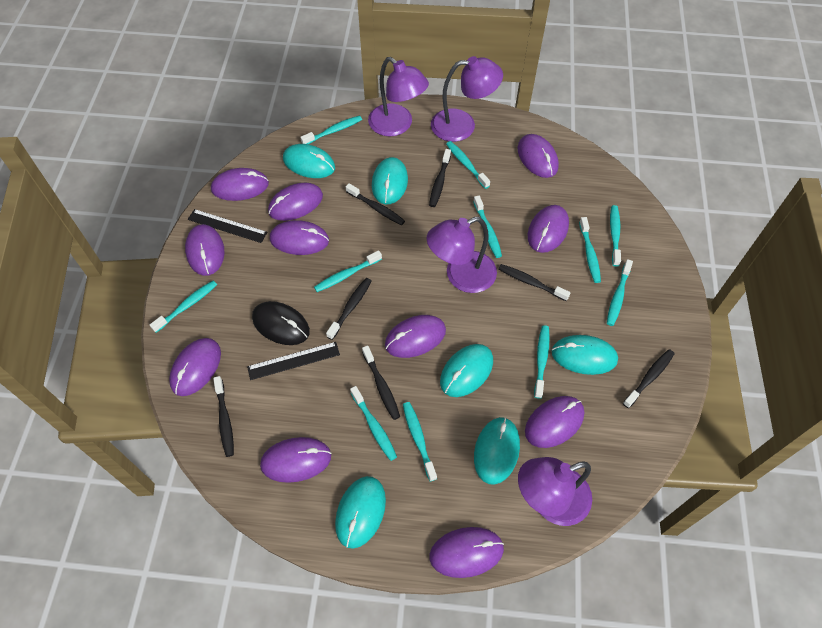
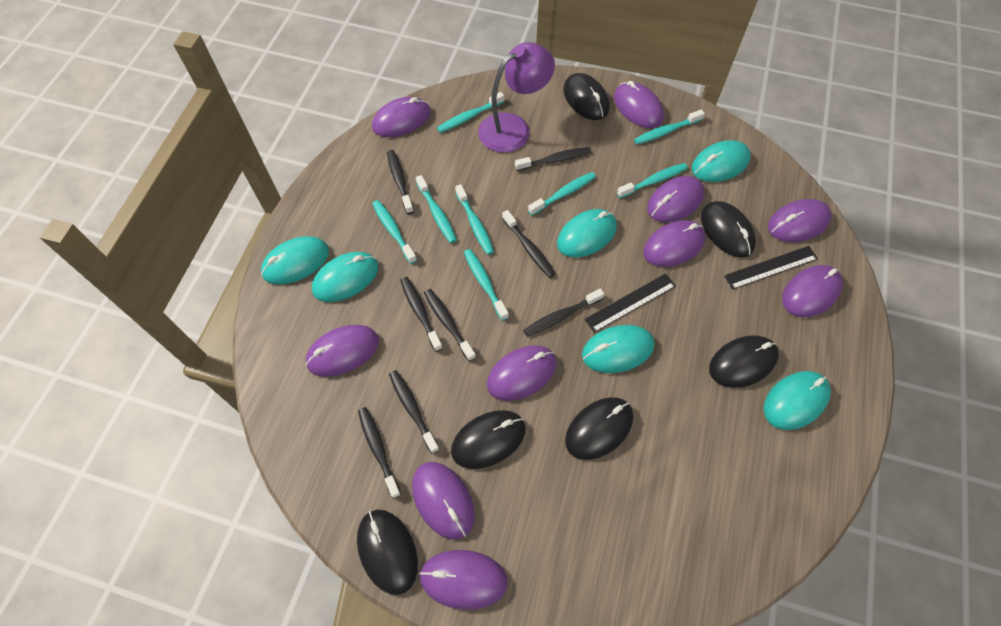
black mouse: [252,301,310,345] = 1 -> [357,510,418,595] [451,410,526,469] [563,73,609,120] [565,397,633,460] [701,201,756,258] [709,335,779,388] = 6
black toothbrush: [213,376,234,457] [326,278,371,340] [346,183,405,225] [362,346,400,420] [429,149,451,207] [498,264,571,301] [623,349,675,408] = 7 -> [358,407,401,499] [387,150,414,214] [389,370,440,454] [400,277,443,352] [424,289,476,362] [502,210,555,278] [515,147,591,171] [523,288,604,337] = 8
purple lamp: [368,57,429,136] [427,217,497,293] [431,56,503,142] [518,457,592,526] = 4 -> [478,42,555,153] = 1
purple mouse: [169,338,221,396] [185,224,225,276] [211,168,269,201] [260,437,331,483] [268,182,323,221] [270,220,329,255] [385,315,446,358] [429,527,504,578] [518,134,559,178] [525,396,584,448] [528,205,569,253] = 11 -> [306,325,379,377] [372,97,431,137] [412,462,475,539] [419,550,508,610] [487,345,556,401] [614,81,664,128] [643,220,706,267] [647,176,704,222] [768,199,832,242] [782,265,843,317] = 10
turquoise toothbrush: [149,281,217,333] [300,115,362,144] [314,250,382,292] [350,386,397,461] [403,402,437,481] [446,141,490,189] [473,196,502,258] [534,325,550,399] [579,217,601,283] [607,259,633,326] [610,205,621,267] = 11 -> [372,200,417,264] [416,175,457,243] [437,92,504,133] [455,184,494,255] [464,249,509,321] [528,172,596,215] [617,163,688,198] [634,109,705,144] = 8

